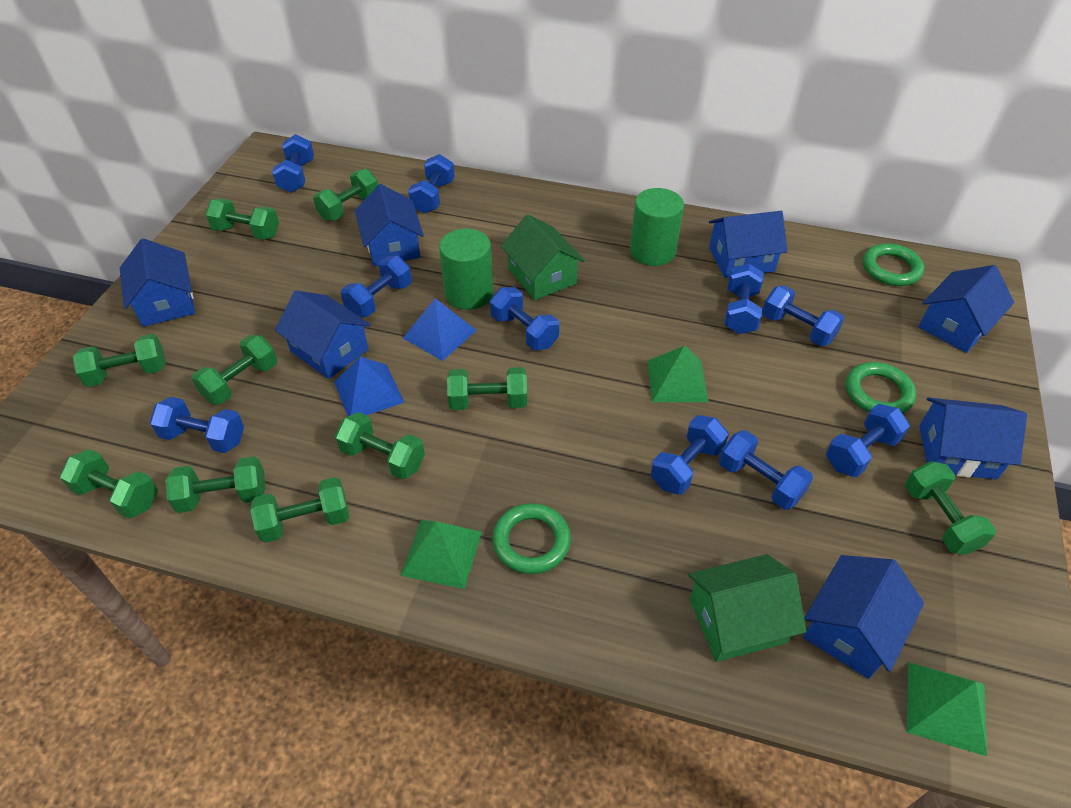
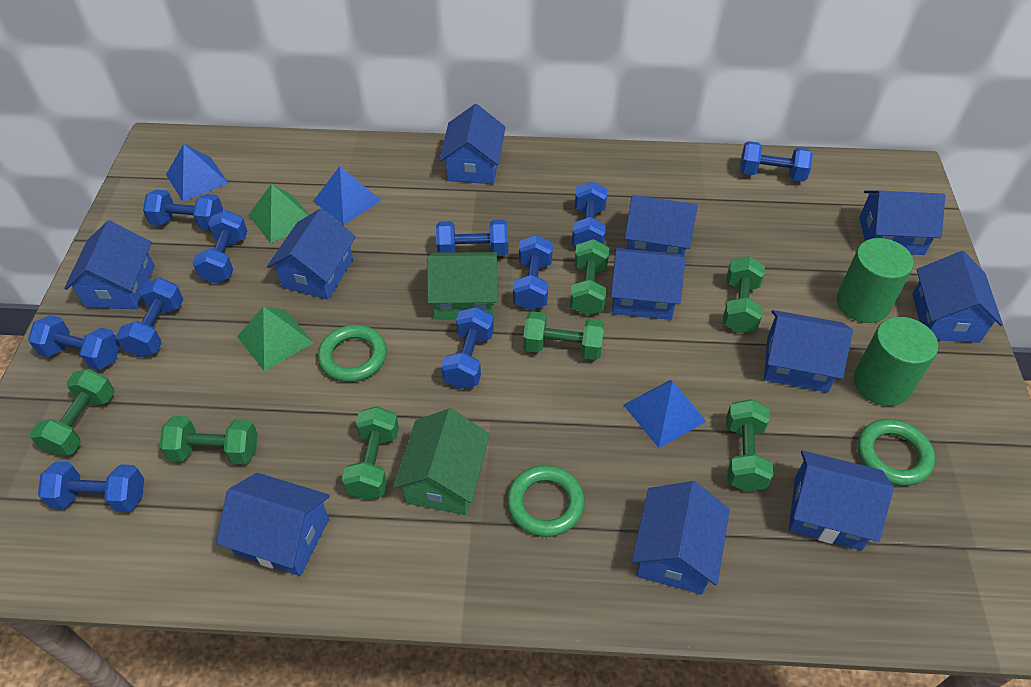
blue house: [120,238,195,327] [275,291,371,379] [355,184,424,266] [709,211,788,278] [803,555,924,679] [918,265,1014,353] [919,397,1027,480] = 7 -> [64,220,155,309] [216,473,330,576] [267,209,356,300] [439,104,506,184] [611,248,686,320] [625,195,698,256] [632,481,730,595] [764,310,853,392] [789,450,894,550] [859,190,945,255] [912,251,1003,343] = 11
blue pyramid: [334,357,404,416] [403,298,476,361] = 2 -> [166,144,229,201] [313,166,382,225] [624,380,707,448] = 3
green dumbbell: [60,449,158,519] [73,334,166,387] [165,456,266,513] [191,335,277,405] [205,198,279,240] [250,477,349,543] [313,168,378,221] [335,412,425,480] [447,367,527,410] [905,461,996,554] = 10 -> [30,369,115,456] [160,416,258,464] [342,406,399,500] [523,311,605,360] [570,239,609,315] [723,256,765,333] [726,399,773,492] = 7
green pyramid: [400,520,482,589] [648,345,709,402] [907,662,987,756] = 3 -> [237,306,313,371] [248,184,309,243] = 2

